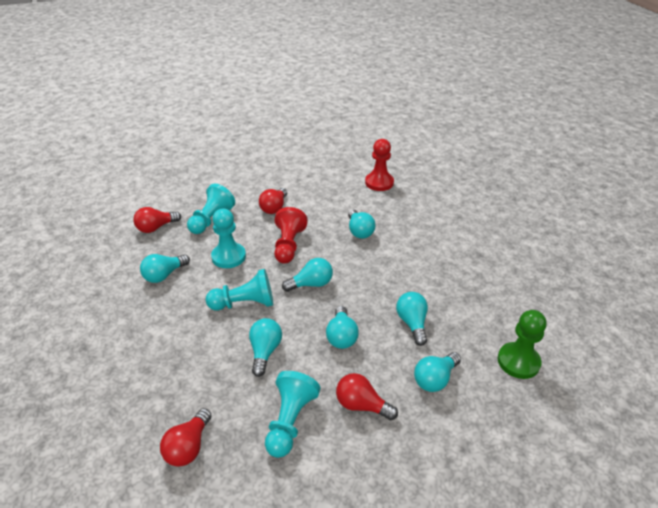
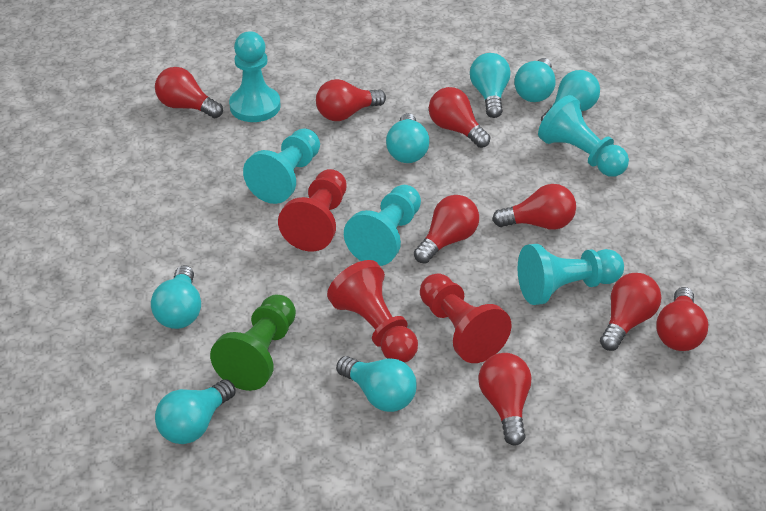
red light bulb: [133,207,181,233] [160,408,212,467] [259,188,287,214] [336,373,398,420] = 4 -> [155,67,223,118] [316,79,386,121] [414,195,479,264] [429,87,491,148] [478,353,531,445] [492,184,576,230] [600,273,661,351] [656,287,708,351] = 8
red pawn: [274,207,308,264] [365,139,394,191] = 2 -> [278,169,347,251] [327,260,418,362] [420,273,511,363] = 3
turquoise pawn: [187,184,235,234] [206,269,273,311] [211,209,246,268] [265,371,321,458] = 4 -> [229,31,281,122] [243,128,320,204] [344,185,421,266] [518,244,624,305] [538,95,629,177] = 5

